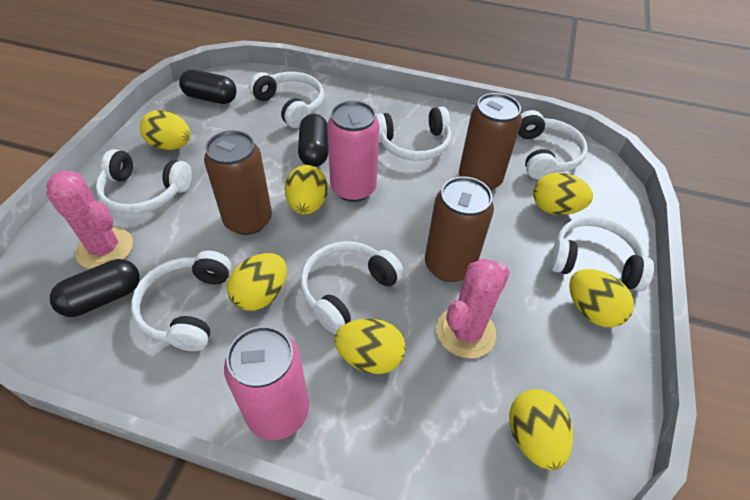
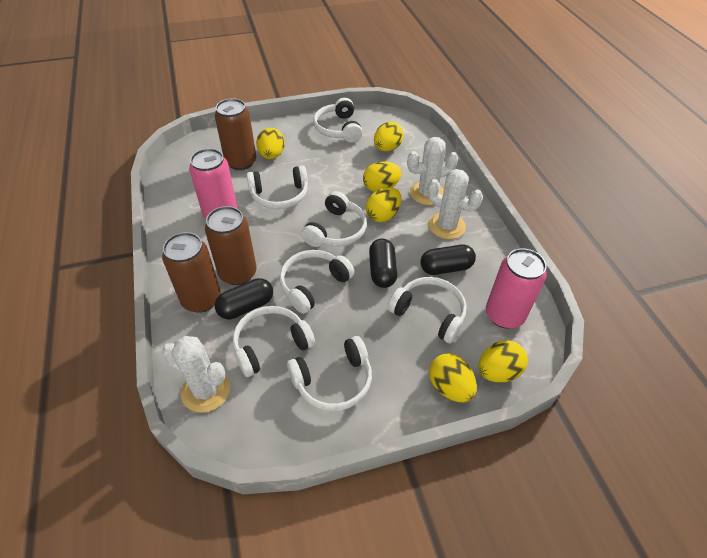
pink cactus: [46,170,133,269] [437,258,510,358] = 2 -> none = 0
white cactus: none = 0 -> [162,336,230,413] [407,137,458,205] [427,169,483,239] = 3
yellow egg: [140,110,191,150] [227,253,287,311] [285,165,328,215] [335,318,406,374] [509,389,573,470] [533,173,593,215] [569,269,634,327] = 7 -> [256,128,285,159] [363,161,402,192] [366,187,402,222] [374,121,404,151] [429,354,477,402] [478,340,528,382] = 6

